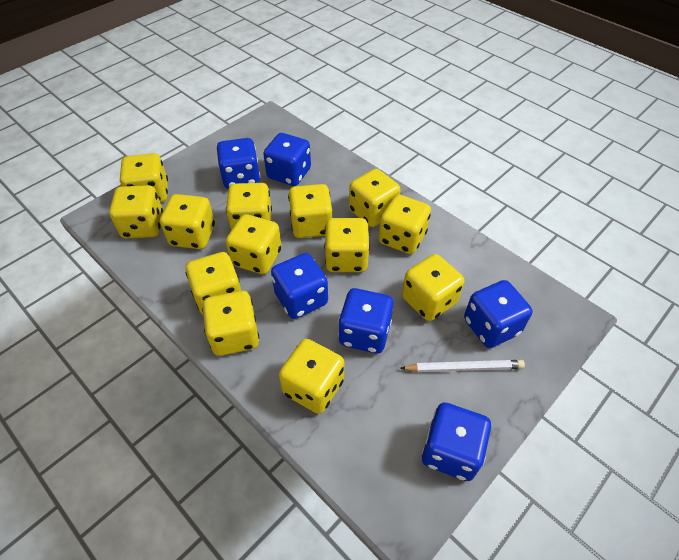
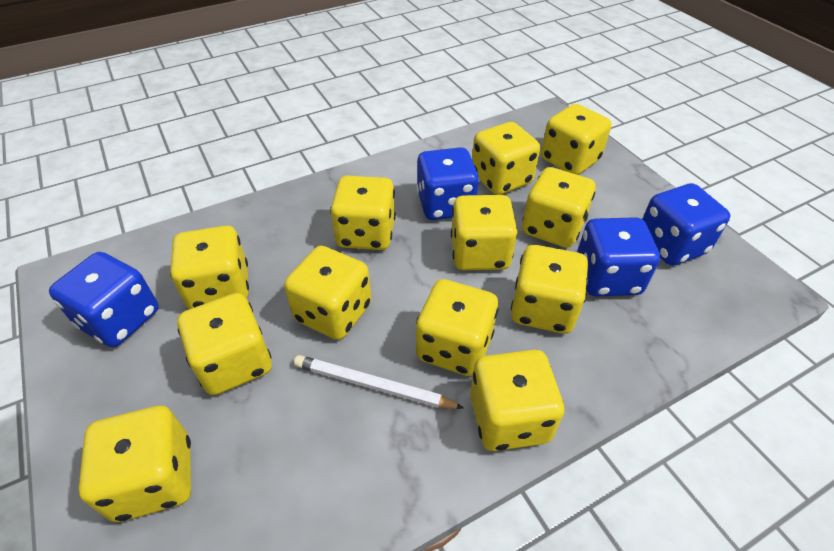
blue dice: [217,138,260,189] [263,133,311,186] [271,253,328,319] [338,288,394,354] [422,402,491,481] [464,280,533,348] = 6 -> [49,252,159,347] [417,147,479,220] [577,217,660,296] [642,183,730,266] = 4
yellow dice: [109,185,163,238] [120,153,168,203] [160,194,215,249] [186,252,241,316] [202,291,259,356] [226,183,272,230] [226,214,282,274] [279,339,344,414] [288,184,332,238] [324,218,370,272] [349,169,401,227] [379,194,431,254] [402,254,464,321] = 13 -> [78,406,191,522] [170,226,249,309] [177,293,272,395] [284,246,371,340] [330,175,396,250] [416,279,498,376] [451,195,517,270] [470,350,564,451] [472,122,540,195] [511,245,588,334] [522,167,595,248] [541,104,612,175] = 12

